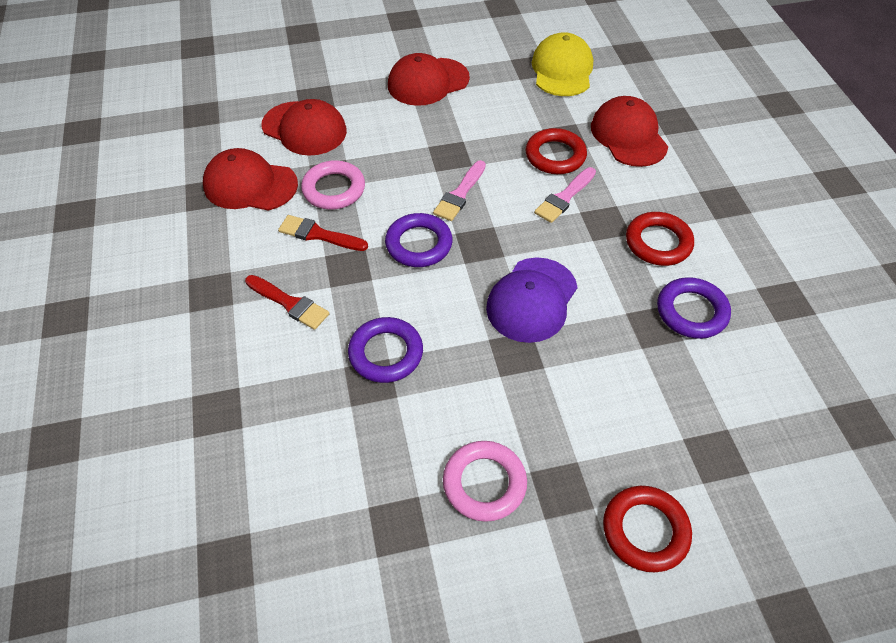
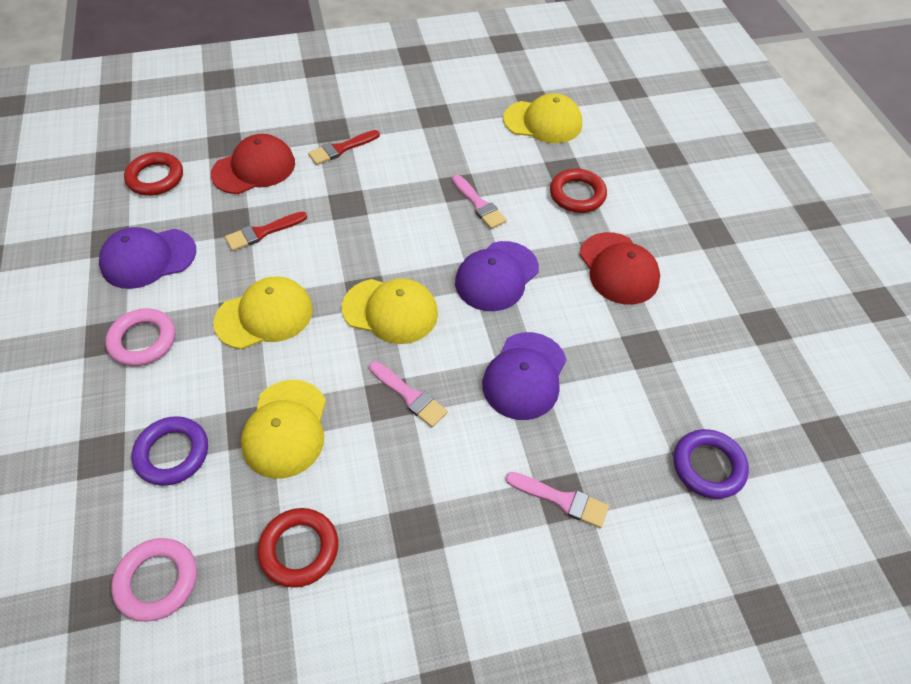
pink brush: [433,160,486,221] [534,167,596,223] = 2 -> [369,361,448,427] [452,175,507,229] [505,472,609,528] = 3
purple cap: [486,257,578,343] = 1 -> [99,227,196,289] [455,241,539,311] [482,332,566,420] = 3
purple ring: [348,317,423,383] [385,213,453,267] [657,277,731,339] = 3 -> [131,416,208,486] [674,429,749,499] = 2
red cap: [203,148,298,211] [262,99,347,156] [388,53,470,106] [591,96,668,167] = 4 -> [211,134,295,194] [580,232,660,305] = 2
yellow cap: [532,32,593,96] = 1 -> [213,277,313,349] [241,380,326,479] [342,279,438,344] [503,93,582,143] = 4

